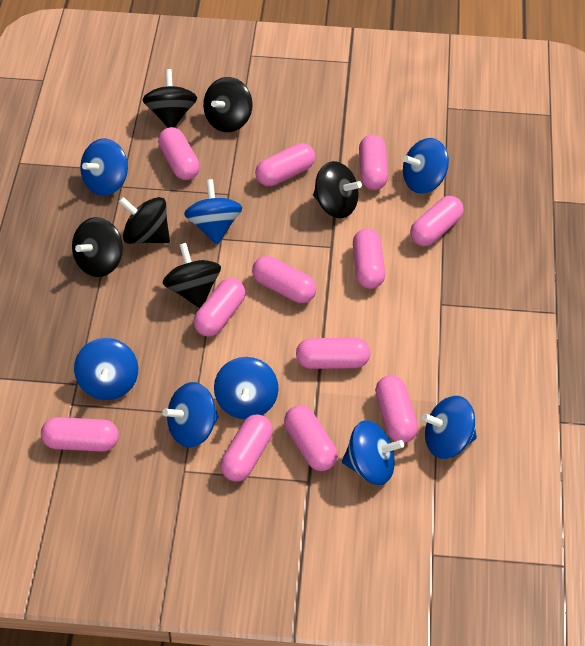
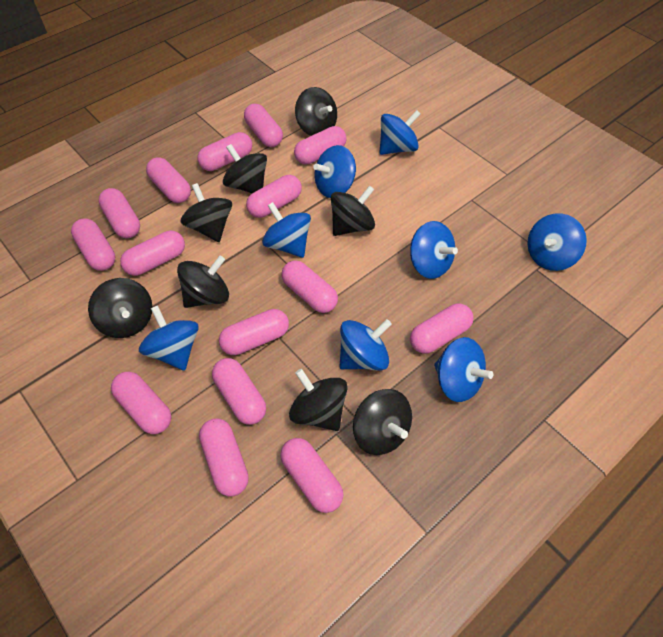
black spinning top: [72,217,123,277] [119,197,170,244] [142,69,197,128] [163,243,221,308] [203,77,253,132] [313,161,362,218] = 6 -> [88,278,153,338] [177,256,229,308] [181,183,232,242] [223,144,267,193] [289,369,347,431] [295,87,337,136] [331,185,375,236] [353,389,412,455] = 8
pink capsule: [41,417,119,452] [158,127,200,180] [194,278,246,336] [220,415,273,482] [252,256,317,303] [255,143,315,186] [284,405,338,471] [296,338,370,369] [353,229,385,289] [359,135,388,190] [375,375,418,443] [410,196,464,246] = 12 -> [71,218,115,271] [98,188,140,238] [111,371,171,434] [120,231,185,276] [146,157,191,203] [197,132,252,171] [199,418,249,496] [212,358,266,425] [219,309,289,355] [244,104,283,147] [246,175,302,218] [280,438,344,513] [282,260,338,313] [294,126,347,165] [410,304,473,354] = 15

